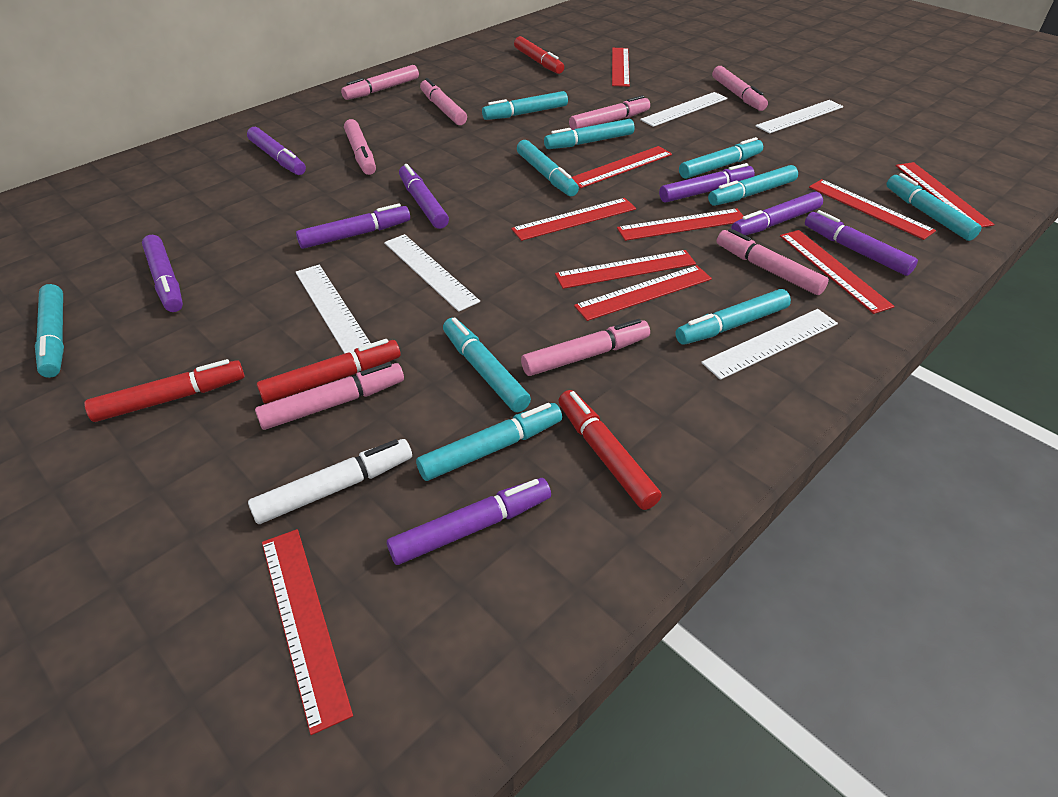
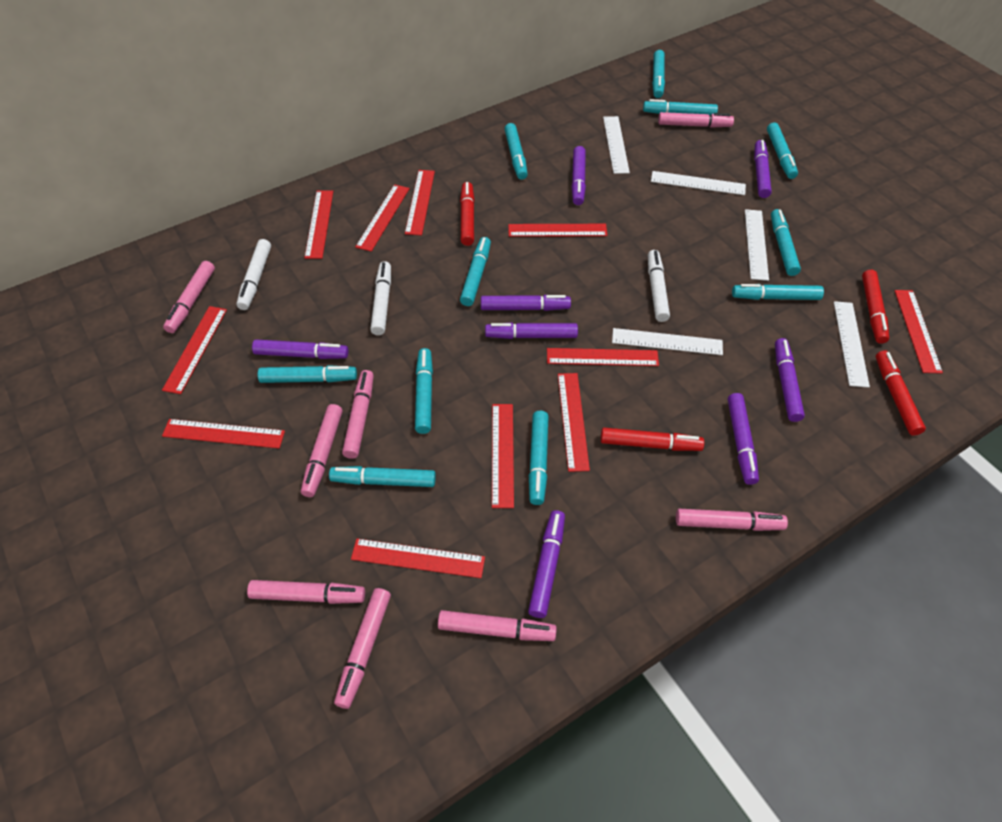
red ruler: [262,529,353,735] [511,198,636,241] [555,250,696,289] [572,146,672,188] [574,265,712,321] [612,48,630,87] [617,208,744,241] [780,230,894,314] [809,179,936,240] [896,162,994,228] = 10 -> [162,306,227,394] [162,419,285,449] [304,191,333,259] [351,539,485,578] [355,184,410,252] [405,170,435,236] [492,404,514,508] [508,224,608,237] [547,348,659,366] [558,373,590,472] [895,290,943,374] = 11
turquoise marker: [35,284,64,378] [416,403,562,481] [443,317,531,412] [482,91,568,120] [517,140,579,196] [544,119,635,149] [676,289,791,345] [679,137,763,179] [708,165,798,206] [886,173,982,241] = 10 -> [258,365,357,383] [329,466,436,487] [415,348,433,434] [460,237,491,306] [505,123,528,180] [529,411,549,505] [643,99,718,115] [652,50,665,98] [732,284,824,300] [767,122,798,179] [771,209,801,276] = 11
white marker: [248,439,412,524] = 1 -> [236,239,271,310] [370,261,391,335] [648,250,670,322] = 3

